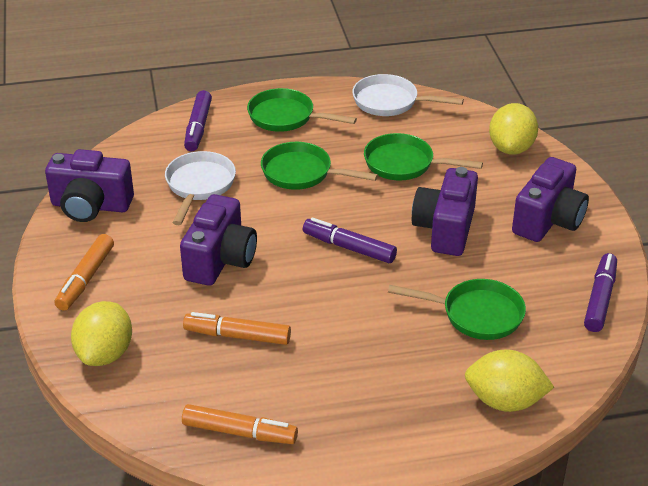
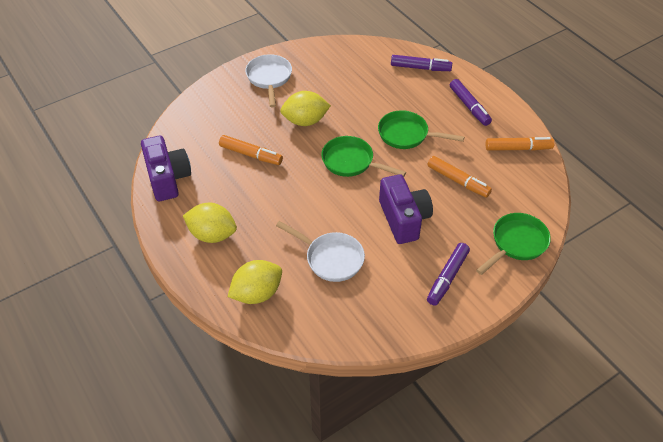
green pan: [247,88,357,132] [261,142,378,190] [364,133,483,180] [388,279,526,340] = 4 -> [321,136,406,177] [378,110,464,149] [476,213,551,275] = 3
purple camera: [45,149,134,222] [180,194,257,286] [412,167,478,256] [512,157,589,242] = 4 -> [141,135,191,201] [379,174,433,244] = 2

